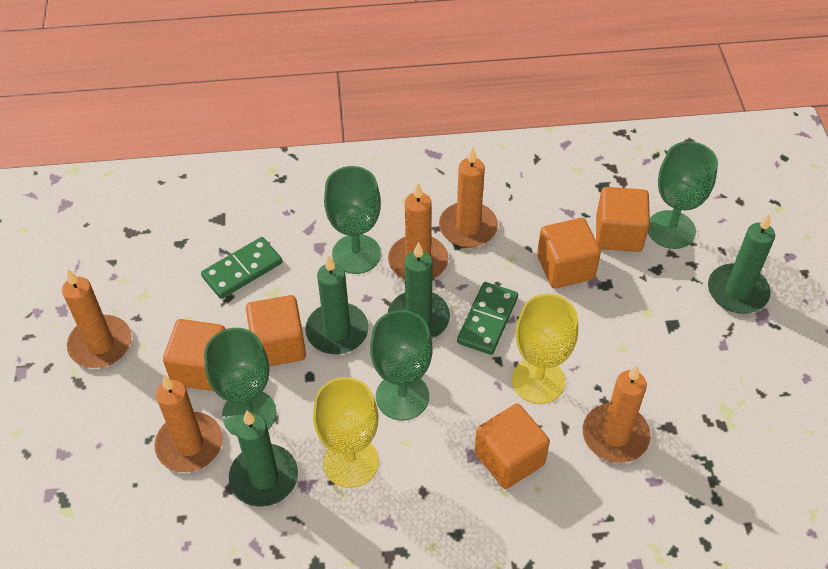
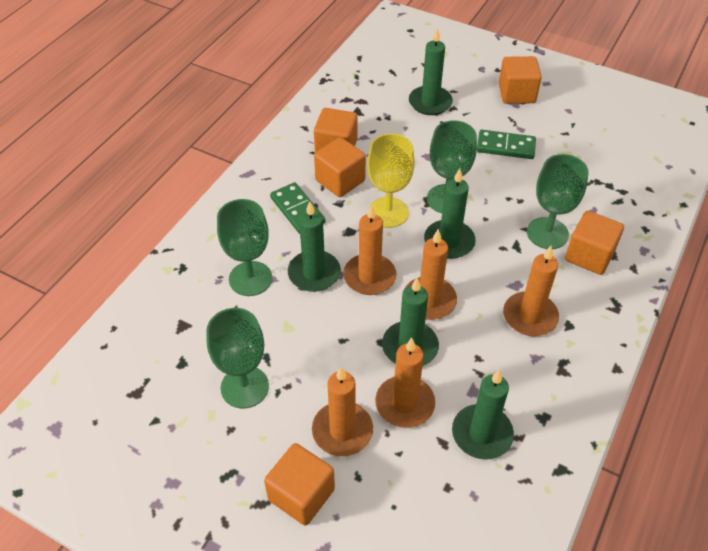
green candle: [229,410,298,507] [305,256,369,354] [388,242,450,339] [708,213,775,313] = 4 -> [288,201,341,292] [382,278,439,366] [409,28,453,115] [424,168,476,259] [452,370,514,460] = 5
yellow goblet: [313,377,379,488] [512,294,578,404] = 2 -> [367,134,415,228] = 1

